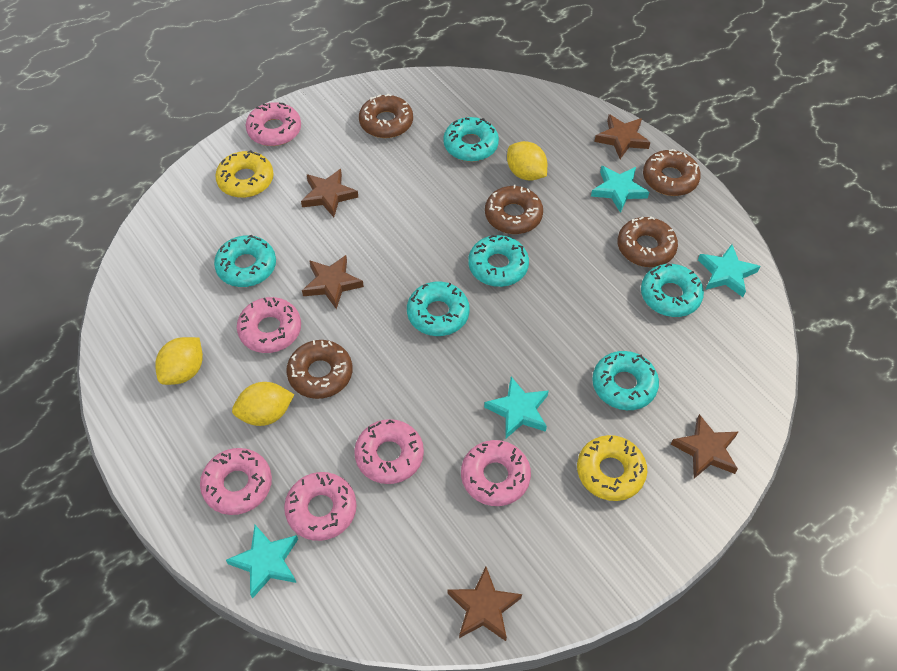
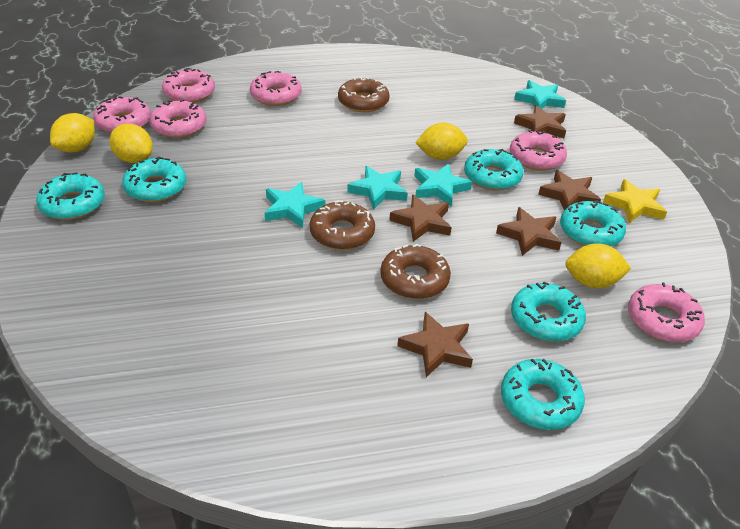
brown donut: [286,340,352,399] [359,94,413,138] [485,184,543,234] [617,217,678,267] [643,149,701,196] = 5 -> [310,200,375,250] [338,77,390,112] [380,244,451,299] = 3
yellow donut: [215,150,274,198] [577,435,647,501] = 2 -> none = 0
yellow lemon: [155,337,203,385] [232,382,295,426] [507,141,547,181] = 3 -> [50,113,95,153] [109,124,153,163] [415,123,468,160] [565,244,631,288] = 4
yellow star: none = 0 -> [603,179,667,223] = 1

